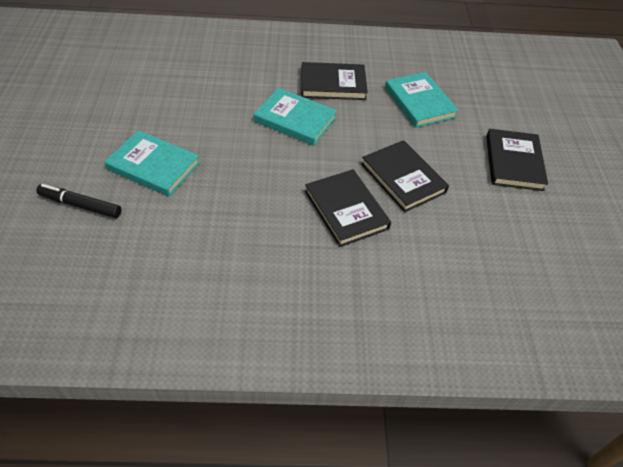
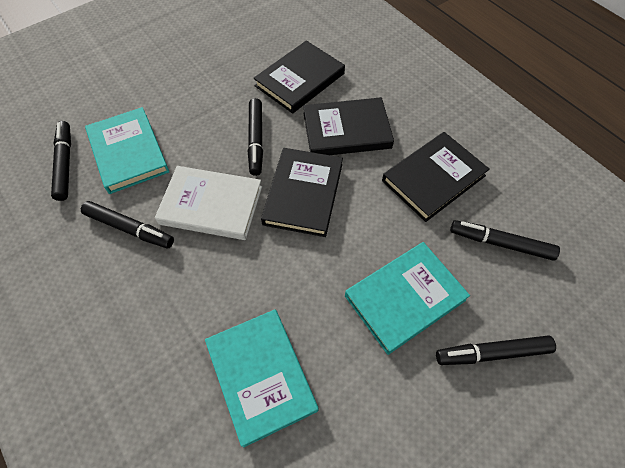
black marker: [36,184,122,218] = 1 -> [51,121,71,201] [81,201,174,248] [248,98,263,176] [436,335,556,365] [450,220,560,261] = 5
white book: none = 0 -> [155,166,262,240] = 1

